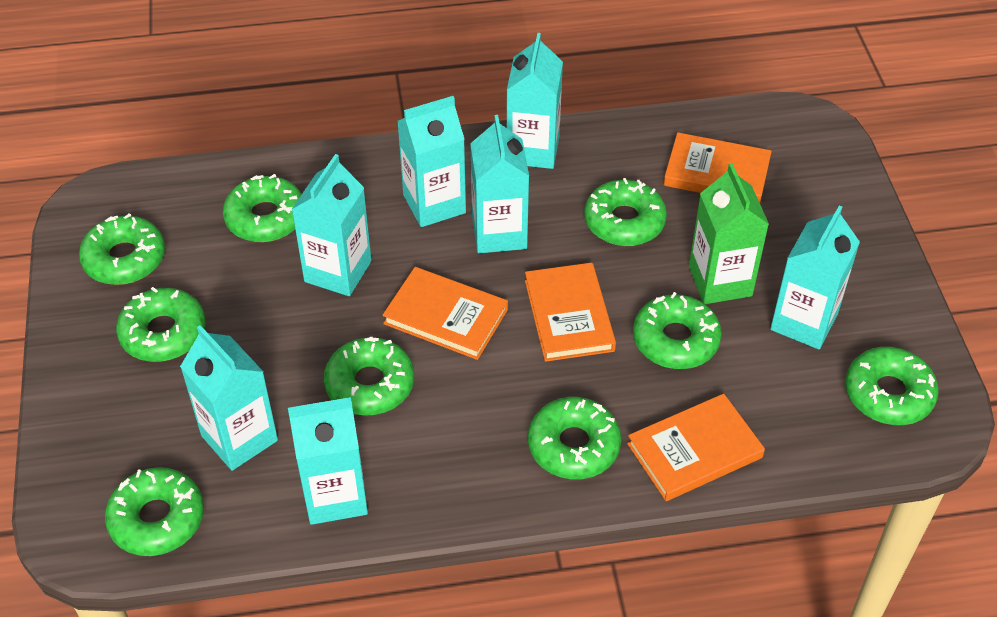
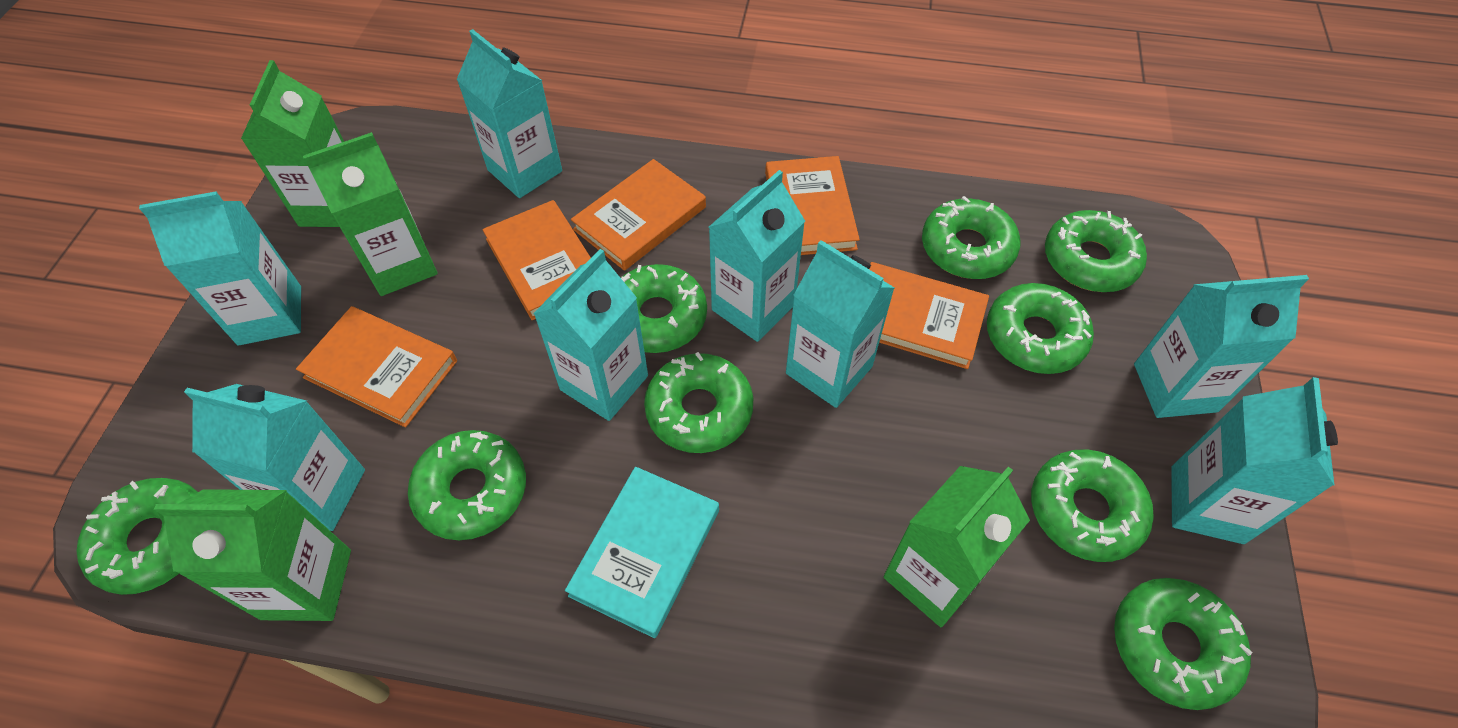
green carton: [689,163,769,304] = 1 -> [154,489,351,621] [241,60,344,227] [303,132,438,296] [883,466,1030,627] = 4
orange book: [382,267,508,360] [525,263,616,362] [627,394,765,501] [664,132,772,203] = 4 -> [296,306,457,428] [482,200,591,320] [571,159,706,271] [765,156,860,255] [869,262,989,369] = 5
turquoise book: none = 0 -> [565,467,719,638] = 1
turquoise carton: [180,325,278,471] [288,397,368,525] [291,154,372,296] [397,96,466,227] [470,115,529,253] [507,33,563,169] [770,205,860,349] = 7 -> [139,191,301,346] [184,384,365,531] [456,29,562,198] [533,249,648,421] [709,170,805,342] [786,240,895,408] [1134,275,1309,418] [1171,377,1338,544] = 8

